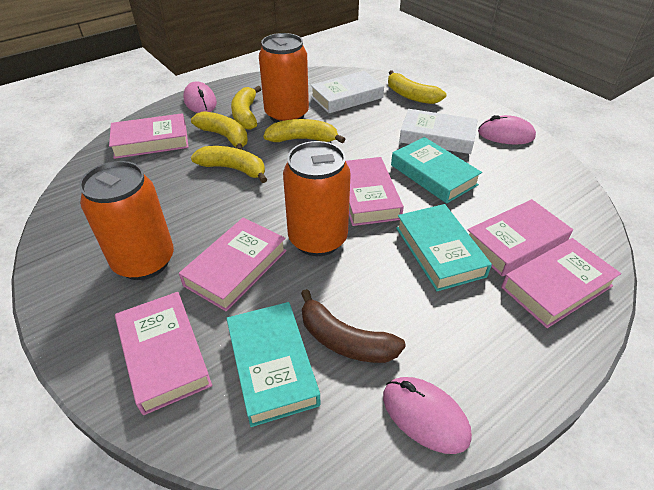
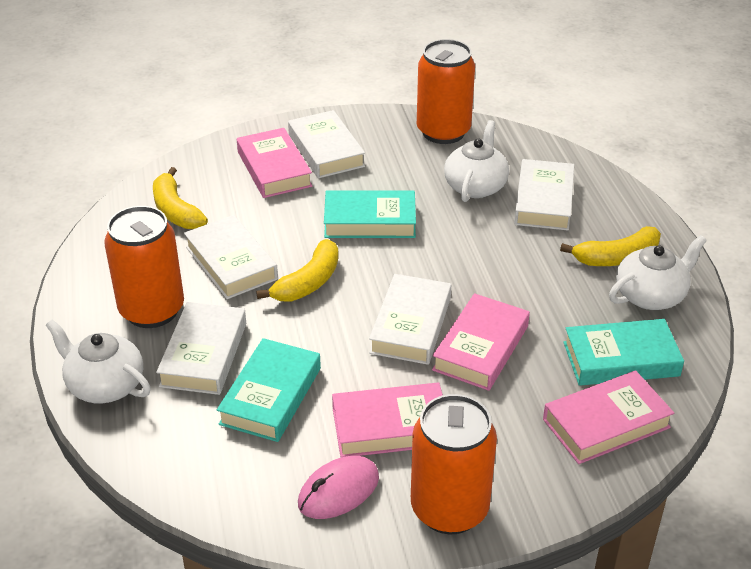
brown banana: [301,289,406,363] = 1 -> none = 0
pink book: [109,113,189,159] [115,292,212,415] [179,218,287,311] [346,157,404,226] [467,199,573,276] [501,238,621,328] = 6 -> [237,128,312,198] [332,382,443,457] [432,293,530,391] [543,370,674,464] = 4
pink mouse: [183,81,217,113] [383,377,472,454] [478,115,536,145] = 3 -> [298,456,379,519] = 1
white book: [311,71,384,113] [399,109,478,154] = 2 -> [156,302,246,395] [184,215,278,299] [288,110,365,178] [369,274,451,365] [514,159,574,231] = 5
white teapot: none = 0 -> [46,320,151,403] [444,120,509,202] [609,235,707,310] = 3
yellow banana: [191,111,248,150] [191,146,267,183] [231,86,261,130] [264,119,345,143] [388,70,446,104] = 5 -> [153,167,208,229] [256,239,339,302] [560,226,661,266] = 3

